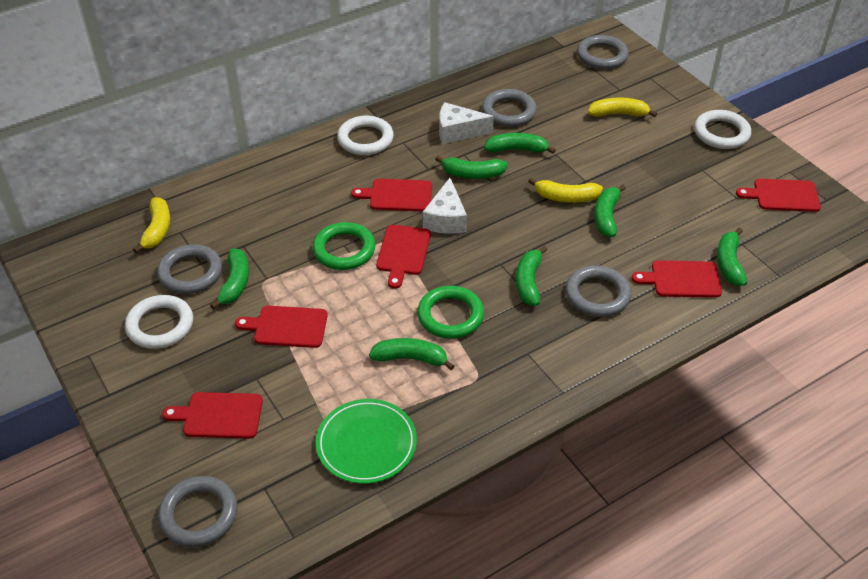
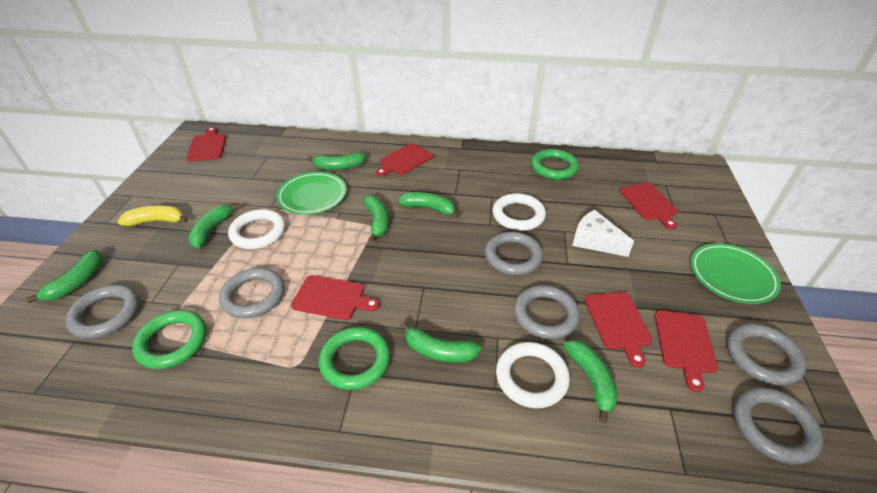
green plate: [316,399,417,484] = 1 -> [276,172,347,215] [691,243,781,304] = 2
green ring: [312,222,376,270] [417,286,484,339] = 2 -> [132,310,207,369] [319,327,390,390] [531,149,579,180] = 3
grey ring: [157,244,222,294] [158,476,237,547] [482,89,537,127] [565,266,631,317] [577,35,629,69] = 5 -> [65,285,139,339] [219,268,285,319] [485,232,543,275] [514,285,580,339] [727,323,806,386] [733,387,824,465] = 6
white cheese: [423,178,467,234] [439,102,494,144] = 2 -> [572,210,634,257] = 1
yellow banana: [133,197,170,253] [528,178,603,203] [588,98,657,117] = 3 -> [118,206,188,226] = 1

